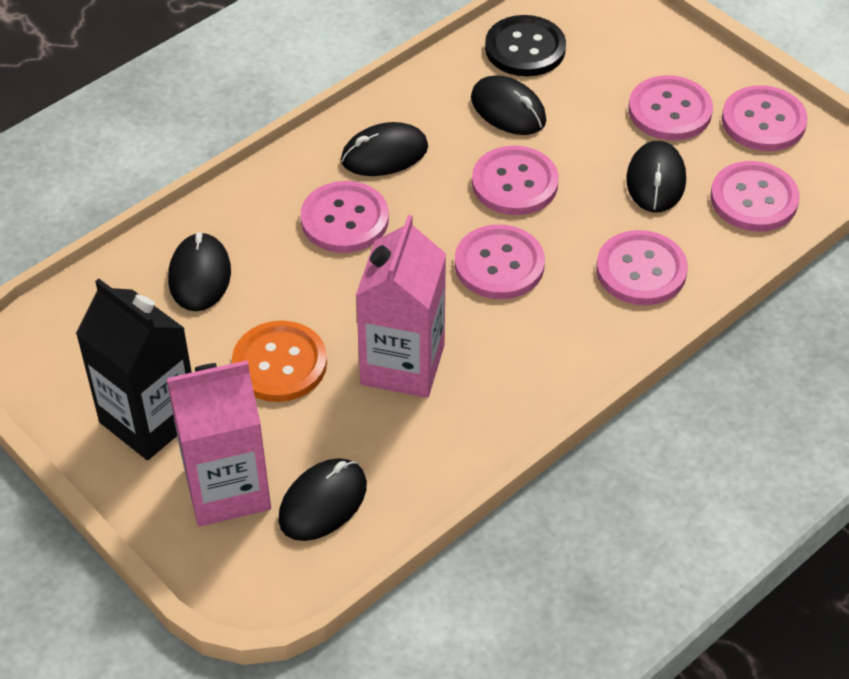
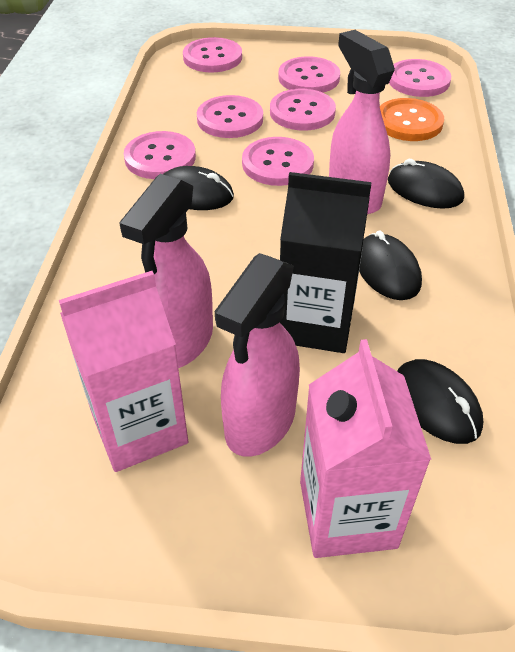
black button: [485,15,566,77] = 1 -> none = 0
black mouse: [168,232,231,311] [278,458,367,541] [341,122,428,176] [471,76,546,135] [626,141,686,213] = 5 -> [163,166,234,210] [359,231,422,300] [388,159,464,209] [397,359,483,444] = 4
pink spray bottle: none = 0 -> [119,174,213,368] [215,253,300,457] [329,30,395,214] = 3

